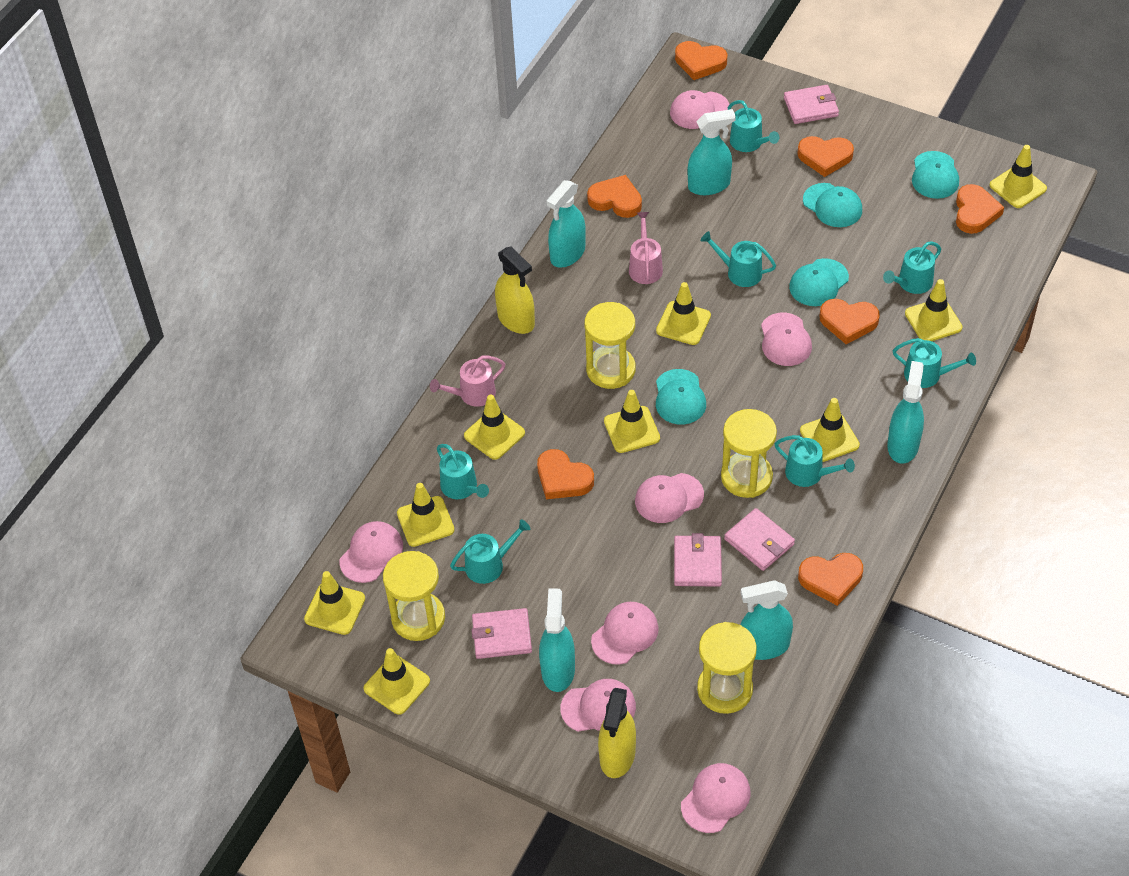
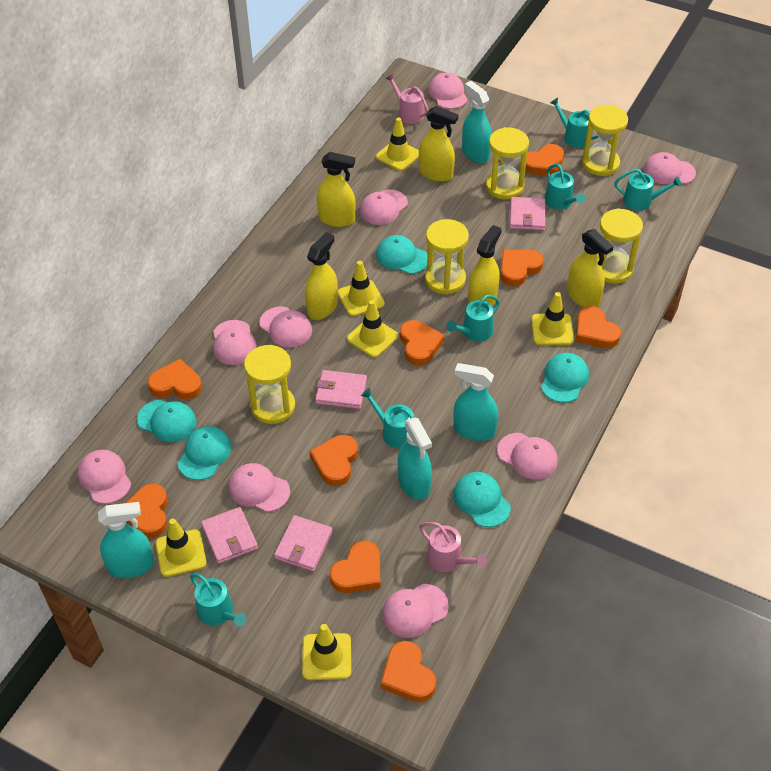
orange heart: [537,449,594,499] [587,175,642,218] [675,41,727,80] [797,136,854,177] [798,553,863,606] [819,299,880,344] [956,184,1004,234] = 7 -> [126,484,168,538] [148,359,202,400] [310,435,358,486] [330,540,381,593] [381,641,436,702] [400,320,444,365] [500,250,543,286] [525,144,564,176] [576,306,621,348] = 9
pink cap: [340,521,403,583] [560,679,636,732] [591,602,659,665] [635,473,704,523] [670,90,730,129] [681,763,751,833] [761,313,812,366] = 7 -> [78,450,131,504] [213,320,257,365] [228,463,290,512] [259,306,312,348] [360,189,408,225] [382,584,449,638] [428,73,468,109] [497,433,558,479] [643,152,696,184] = 9
turquoise cap: [656,369,706,425] [789,258,849,306] [803,183,862,227] [912,151,959,199] = 4 -> [137,400,197,442] [178,426,232,480] [376,235,428,274] [453,472,511,527] [541,353,589,403] = 5
turquoise spray bottle: [539,588,575,692] [546,180,586,268] [688,109,736,195] [740,580,793,660] [887,361,924,464] = 5 -> [98,502,154,578] [398,417,432,500] [454,363,498,441] [462,81,492,163] = 4
turquoise watering can: [437,444,489,499] [450,519,530,584] [701,231,776,287] [728,100,779,152] [775,435,855,487] [883,241,941,294] [893,338,976,388] = 7 -> [190,573,247,626] [361,388,414,448] [447,295,500,341] [545,163,585,210] [550,97,598,148] [614,169,681,211] = 6
yellow hourglass: [383,551,445,641] [584,302,636,389] [697,622,757,714] [721,409,777,498] = 4 -> [244,345,295,424] [425,219,469,295] [486,127,529,200] [582,105,628,176] [598,208,643,284] = 5
yellow spray bottle: [495,247,535,334] [598,688,636,778] = 2 -> [305,232,338,320] [317,152,356,227] [419,106,458,182] [468,225,501,306] [567,229,614,307] = 5
yellow traffic cone: [304,571,365,635] [364,648,430,715] [397,483,455,547] [464,394,525,460] [604,390,660,453] [656,282,711,345] [800,398,860,462] [905,279,963,341] [990,145,1047,208] = 9 -> [156,518,207,577] [302,624,351,680] [338,261,385,317] [347,300,399,358] [376,118,419,171] [531,292,574,345] = 6

